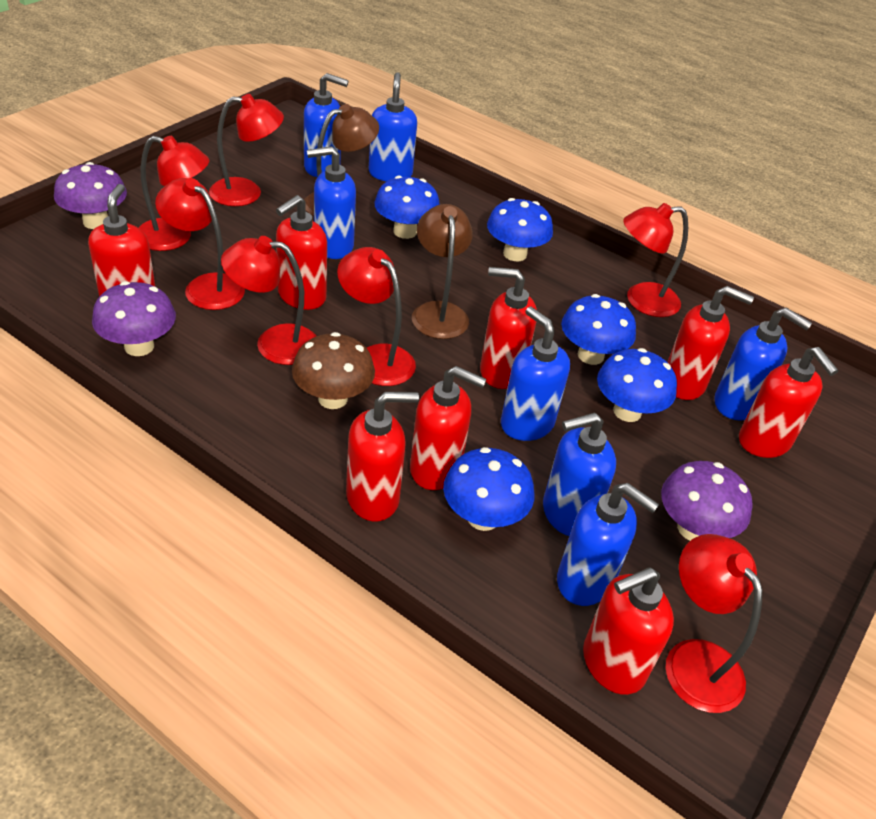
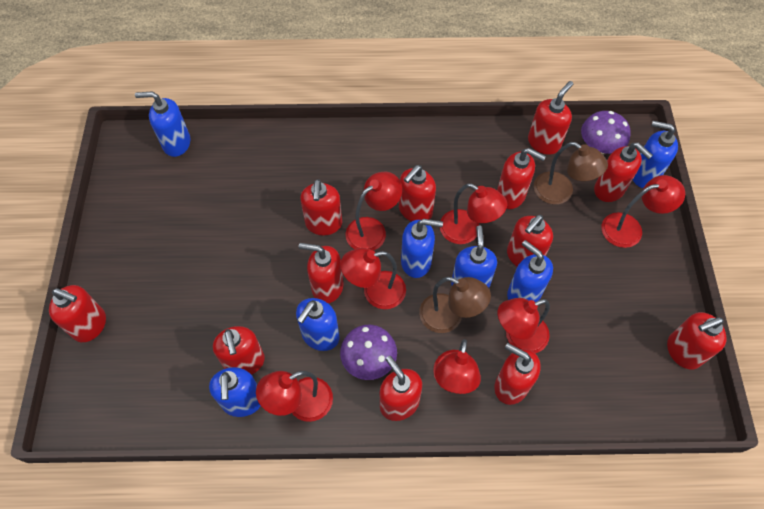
blue mushroom: [374,175,440,239] [443,447,534,531] [487,198,553,261] [561,294,636,365] [597,348,677,422] = 5 -> none = 0
brown mushroom: [292,332,375,409] = 1 -> none = 0
purple mushroom: [54,162,127,229] [92,281,176,356] [661,461,752,541] = 3 -> [340,324,397,380] [581,111,630,154] = 2
red soap dispenser: [88,184,155,297] [276,195,327,310] [346,392,419,522] [410,366,487,490] [480,267,537,389] [583,567,674,695] [667,286,754,400] [739,347,838,458] = 8 -> [49,285,106,342] [213,326,265,375] [299,243,344,303] [300,179,342,235] [380,356,422,421] [399,165,436,222] [494,343,541,405] [497,148,546,209] [507,215,553,267] [528,81,573,155] [594,142,653,202] [667,312,727,369] = 12

